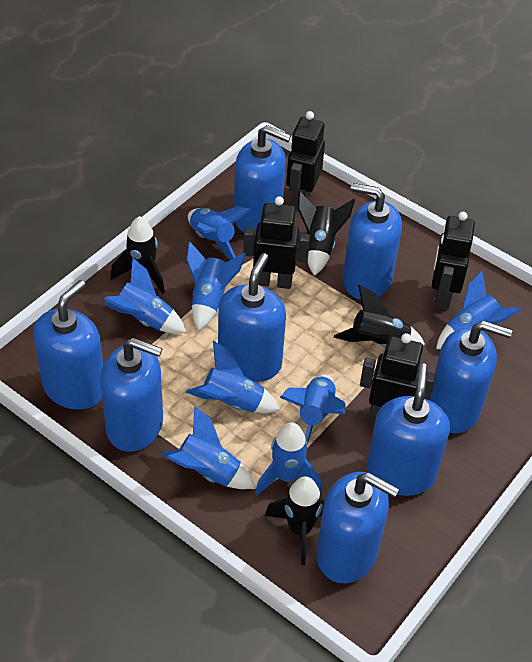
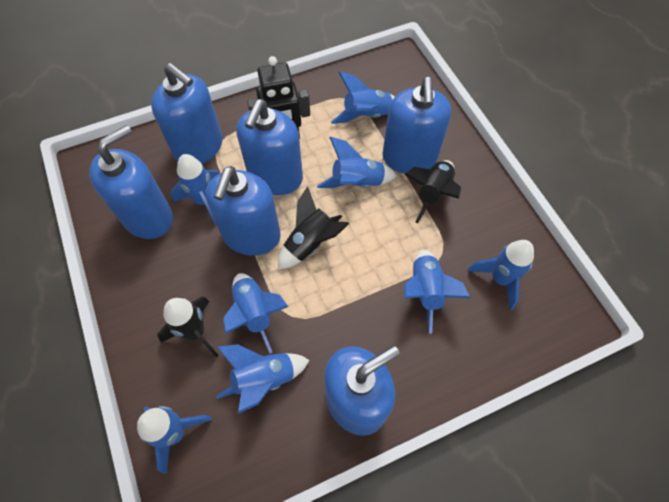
black robot: [243,196,310,289] [286,111,325,208] [360,333,436,419] [432,212,475,310] = 4 -> [247,56,310,139] = 1
black rocket: [111,216,165,294] [265,476,325,565] [298,191,355,276] [334,285,425,348] = 4 -> [157,296,219,358] [278,186,349,270] [404,160,461,223] = 3
blue soap dispenser: [33,280,103,410] [100,338,163,452] [218,253,286,382] [234,125,291,235] [316,472,399,583] [343,183,402,300] [367,363,450,496] [430,321,512,433] = 8 -> [89,125,173,239] [151,63,223,164] [206,166,281,256] [236,99,303,195] [324,345,400,436] [382,77,451,174] = 6

